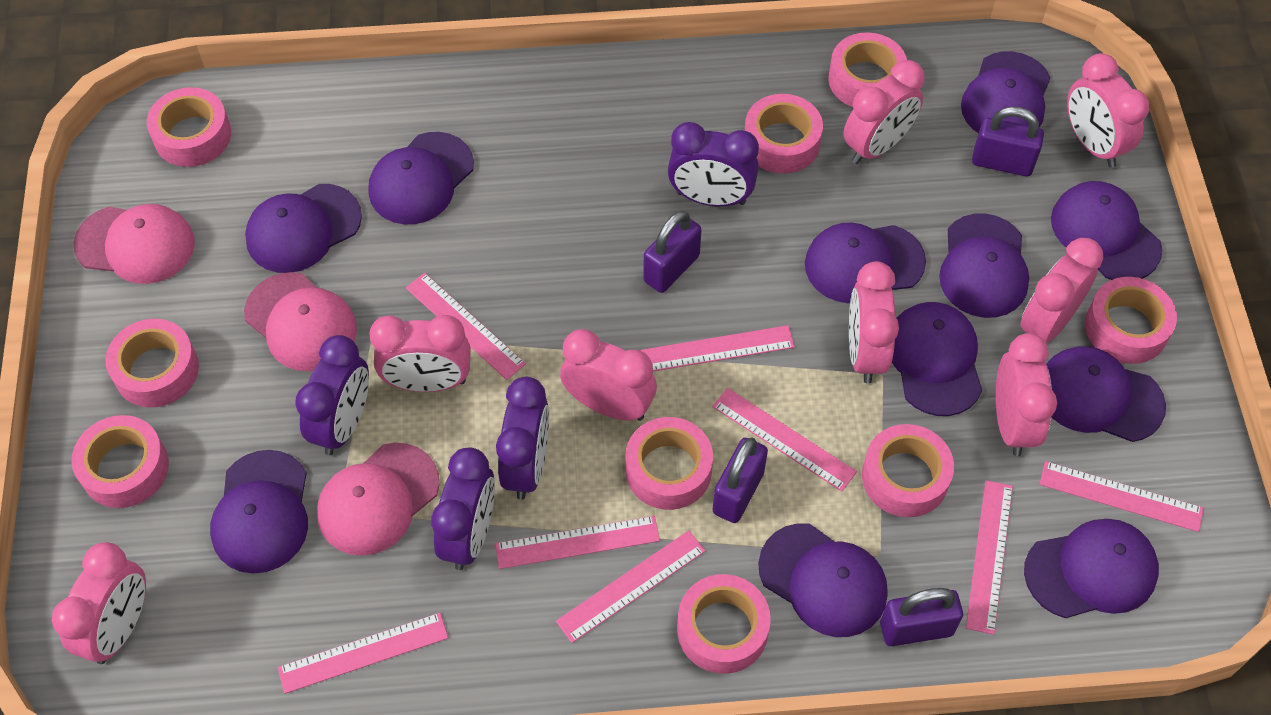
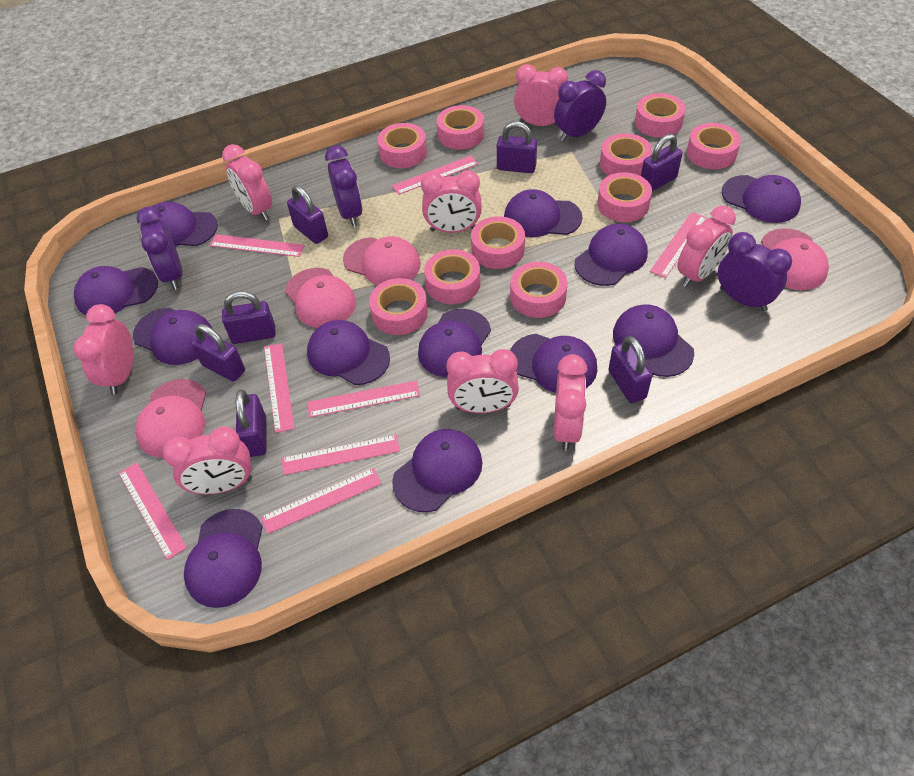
pink cap: [74,204,195,284] [244,272,357,371] [317,443,440,556] = 3 -> [135,379,206,458] [285,268,356,328] [343,236,421,285] [761,229,829,290] = 4
pink tape: [71,415,169,508] [105,319,199,407] [147,87,231,167] [626,417,713,510] [677,574,771,674] [745,94,823,174] [828,32,907,107] [862,424,954,517] [1085,277,1177,364] = 9 -> [369,278,428,335] [378,123,427,168] [424,249,480,304] [437,105,484,150] [471,216,525,269] [510,262,568,318] [597,172,652,222] [600,133,652,176] [635,93,686,137] [686,123,741,169] = 10
purple cap: [210,450,308,574] [245,184,362,273] [368,132,474,224] [758,523,888,637] [805,223,926,303] [892,302,982,416] [939,213,1029,318] [961,51,1050,133] [1024,519,1159,618] [1046,346,1166,442] [1051,181,1162,280] = 11 -> [74,266,158,315] [133,307,212,365] [140,202,218,247] [184,509,263,608] [307,320,390,385] [392,429,483,512] [418,309,491,377] [504,189,582,237] [510,334,597,393] [575,224,648,286] [613,304,694,377] [722,175,801,223] = 12
purple padlock: [643,211,701,293] [713,437,768,523] [880,588,963,646] [972,107,1044,176] = 4 -> [191,324,245,382] [222,291,276,344] [236,389,267,457] [287,185,328,244] [497,121,537,173] [609,336,652,403] [641,134,683,191] = 7

